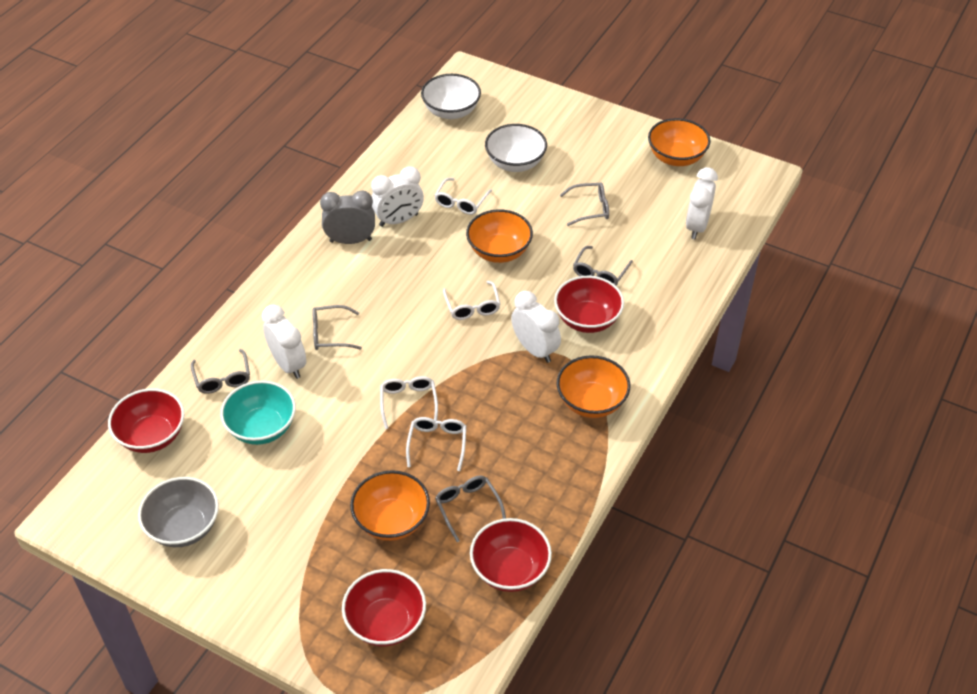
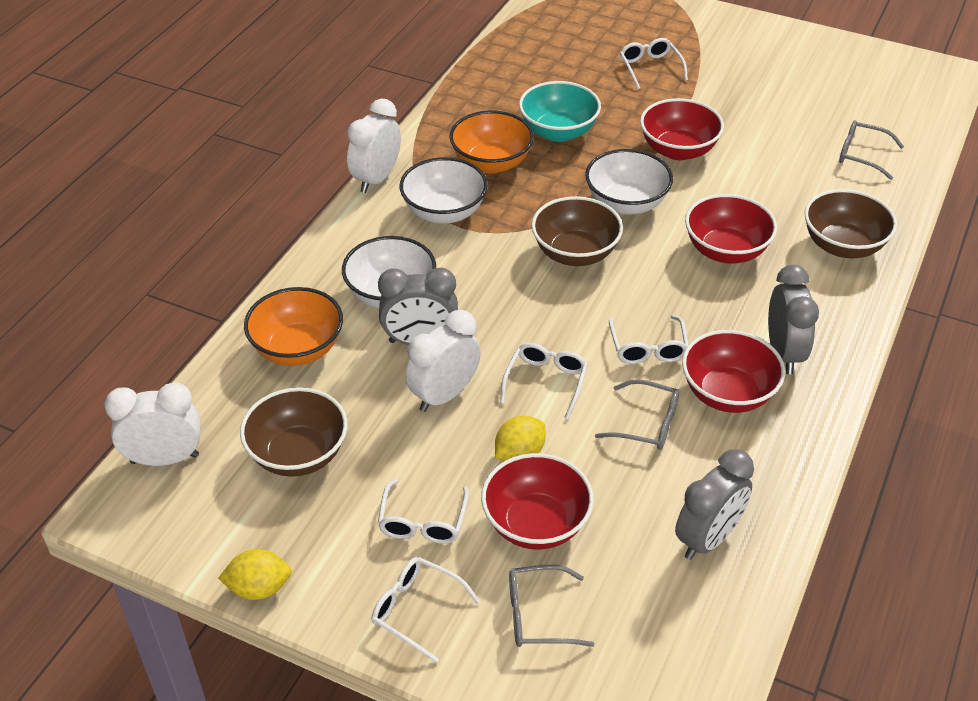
brown bowl: none = 0 -> [240,387,347,477] [531,196,623,266] [804,189,897,258] = 3
grey bowl: [138,477,219,547] = 1 -> none = 0
grey clock: [320,191,375,244] = 1 -> [378,268,458,345] [675,449,754,560] [768,265,819,374] = 3
grey glasses: [191,349,250,394] [312,305,362,350] [435,475,506,542] [560,182,609,226] [573,246,633,285] = 5 -> [509,565,594,647] [595,379,679,450] [839,120,904,180] = 3
orange bowl: [350,470,430,541] [466,209,533,263] [557,355,630,418] [648,118,711,166] = 4 -> [244,287,343,366] [449,110,534,173] = 2
white bowl: [421,74,481,119] [485,124,547,172] = 2 -> [342,236,436,309] [400,157,488,224] [585,149,673,215] = 3
white clock: [262,305,306,379] [371,166,424,227] [511,291,561,363] [686,167,718,239] = 4 -> [104,382,201,466] [347,99,401,193] [405,310,481,412] = 3
white glasses: [380,376,438,429] [406,417,466,471] [434,178,492,215] [443,281,500,320] = 4 -> [372,557,480,663] [378,478,469,544] [500,343,588,420] [609,315,689,364] [620,38,688,89] = 5
yellow lemon: none = 0 -> [218,549,292,600] [495,416,546,461] = 2

